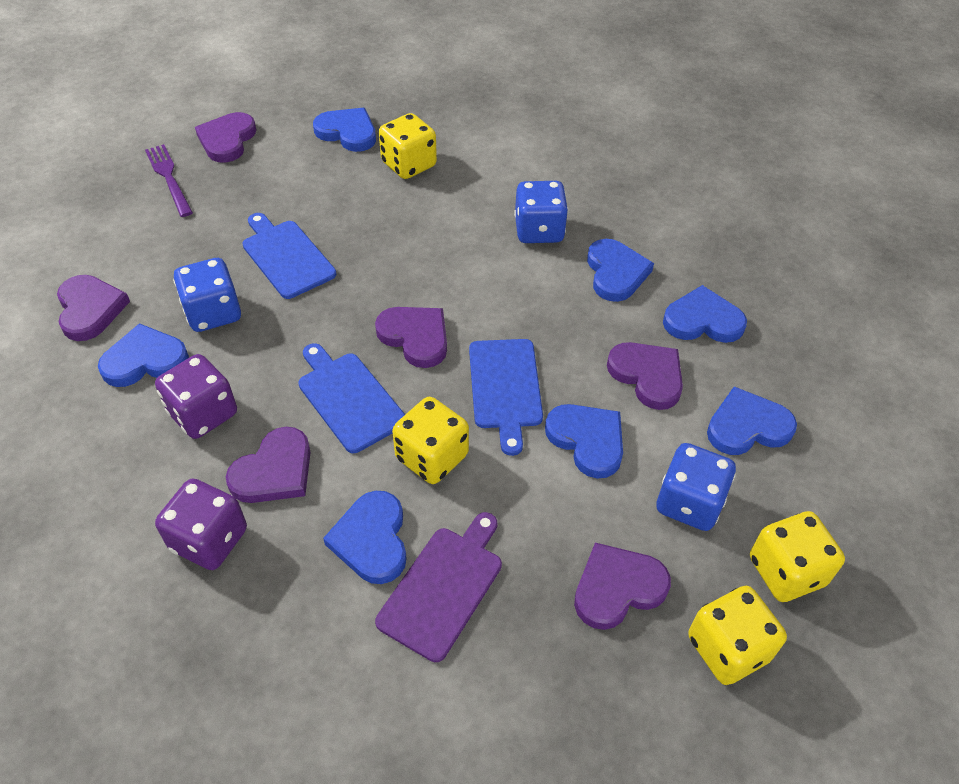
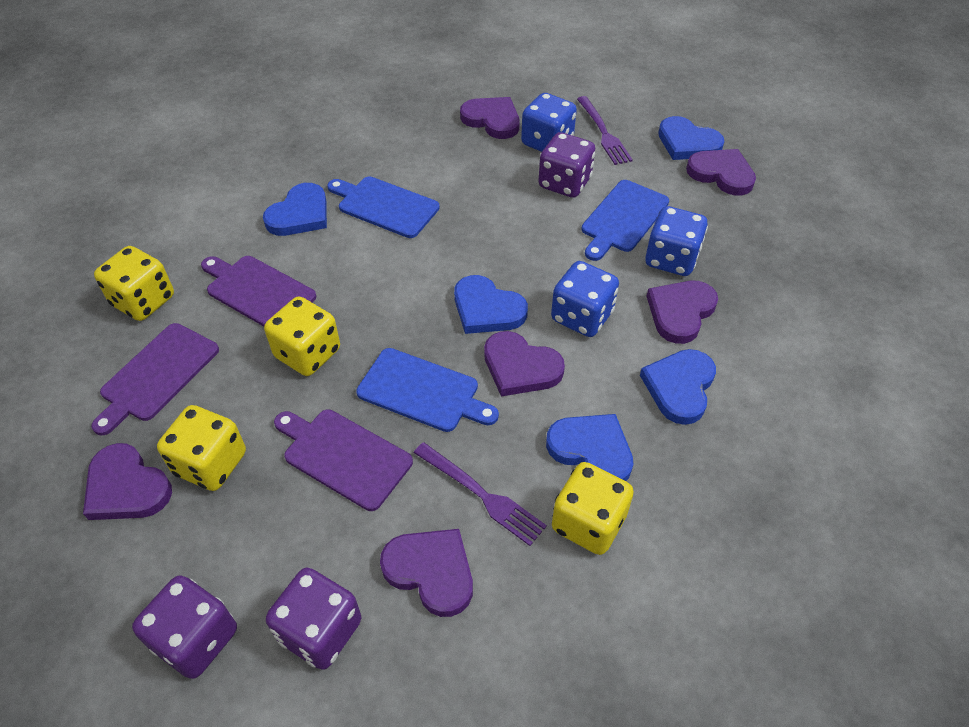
blue heart: [98,323,189,387] [313,108,376,152] [323,491,407,584] [545,404,623,479] [587,239,654,302] [663,285,747,343] [707,387,797,455] = 7 -> [263,183,327,236] [454,275,528,334] [546,414,634,481] [640,349,716,425] [658,116,725,160] = 5
purple cutting board: [375,512,502,662] = 1 -> [91,323,219,435] [201,256,316,327] [274,409,413,511] = 3
purple dice: [155,354,237,439] [155,479,247,570] = 2 -> [132,575,237,679] [266,567,361,670] [538,132,595,198] = 3
purple fork: [145,144,193,217] = 1 -> [414,442,547,546] [577,96,633,165] = 2

